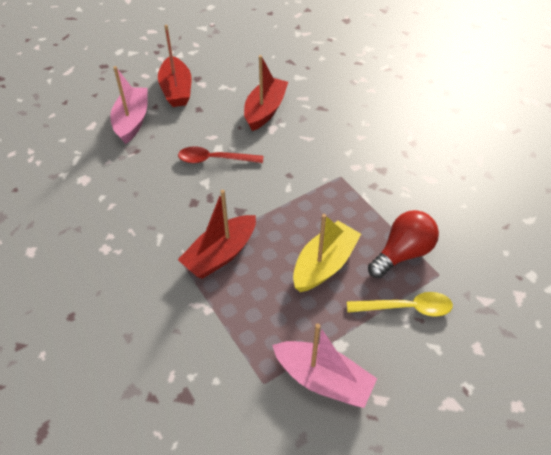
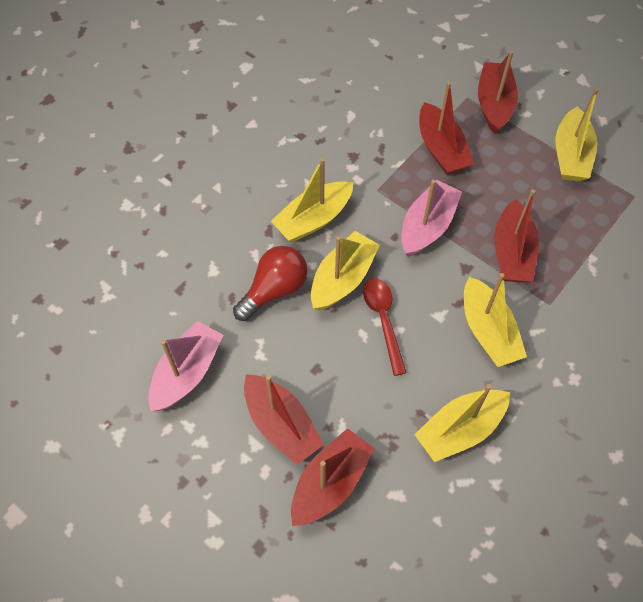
red boat: [158,25,192,107] [178,190,256,279] [244,55,288,131] = 3 -> [244,374,324,465] [291,428,375,526] [419,82,474,175] [478,51,518,134] [494,189,539,283] = 5
yellow boat: [293,214,361,292] = 1 -> [271,158,353,242] [311,231,380,311] [414,384,510,462] [464,273,527,367] [555,88,599,182] = 5
yellow spoon: [347,292,453,317] = 1 -> none = 0

